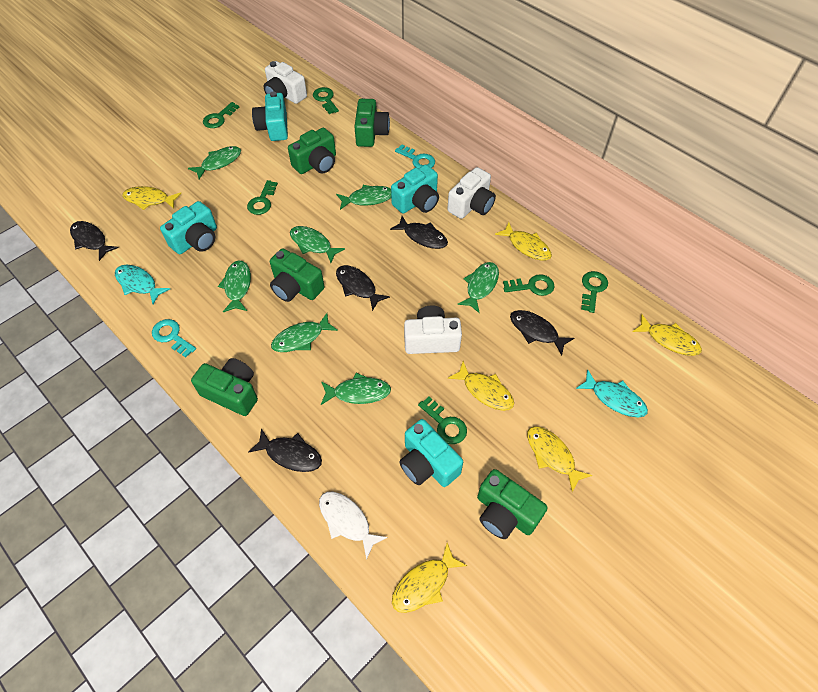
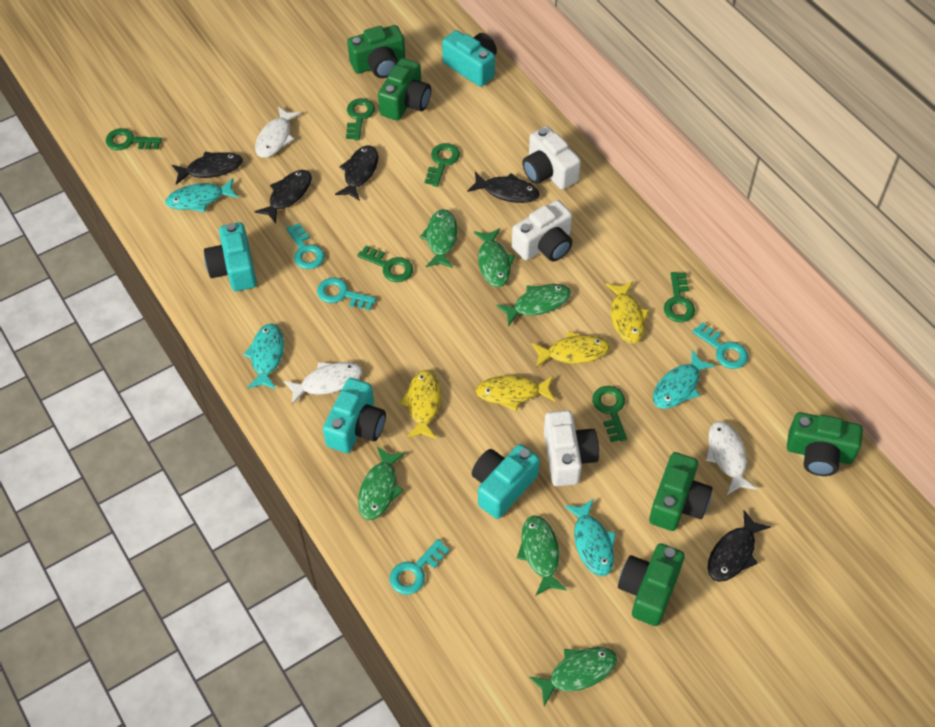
green fish: [188,146,241,179] [218,260,251,312] [271,313,338,352] [290,226,345,263] [321,373,391,405] [336,185,391,210] [457,262,499,313] = 7 -> [358,447,406,520] [420,209,457,268] [474,228,515,287] [496,284,571,327] [517,515,567,596] [529,647,617,706] = 6
turquoise fish: [115,265,170,304] [576,369,648,418] = 2 -> [165,178,238,212] [243,323,284,389] [564,499,616,576] [653,350,716,409] = 4
turquoise key: [152,319,196,358] [395,145,435,168] = 2 -> [286,223,325,269] [317,278,376,310] [390,539,450,595] [692,323,748,369] = 4
white fish: [319,492,388,560] = 1 -> [255,107,301,158] [284,362,363,405] [706,421,757,495] = 3
yellow fish: [122,186,182,210] [392,543,467,613] [448,361,514,411] [495,222,552,261] [527,426,592,492] [632,314,702,356] = 6 -> [400,370,441,439] [476,375,555,411] [532,331,610,368] [606,281,649,344] = 4

